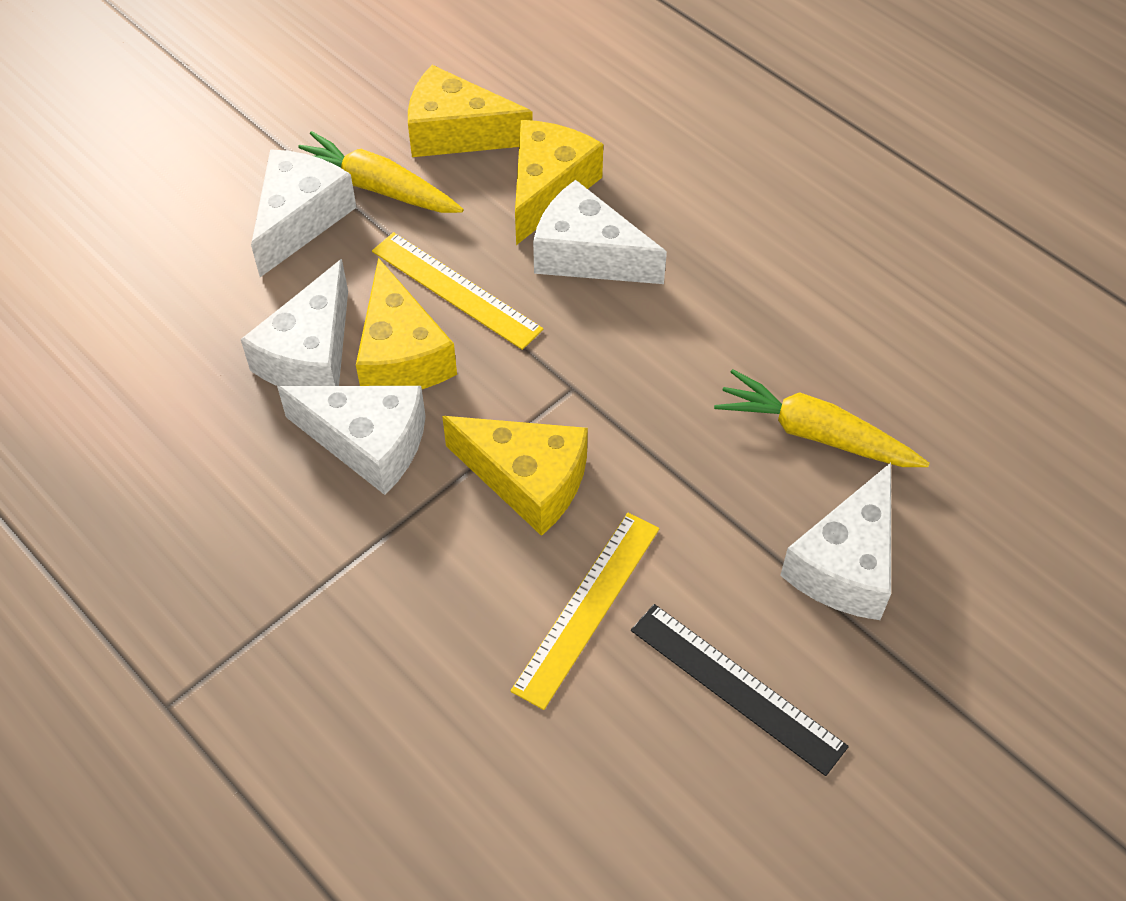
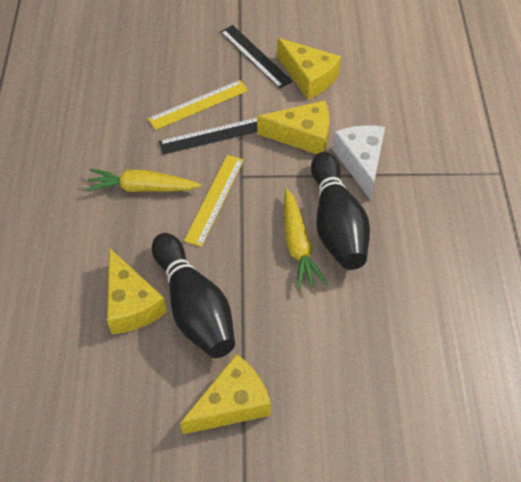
black bowling pin: none = 0 -> [152,233,235,358] [311,152,370,270] = 2
black ruler: [631,604,849,776] = 1 -> [159,118,257,155] [220,25,293,89] = 2
white cheese: [241,259,348,386] [251,149,357,277] [277,386,426,495] [533,180,667,284] [780,463,891,620] = 5 -> [332,125,385,200] = 1

